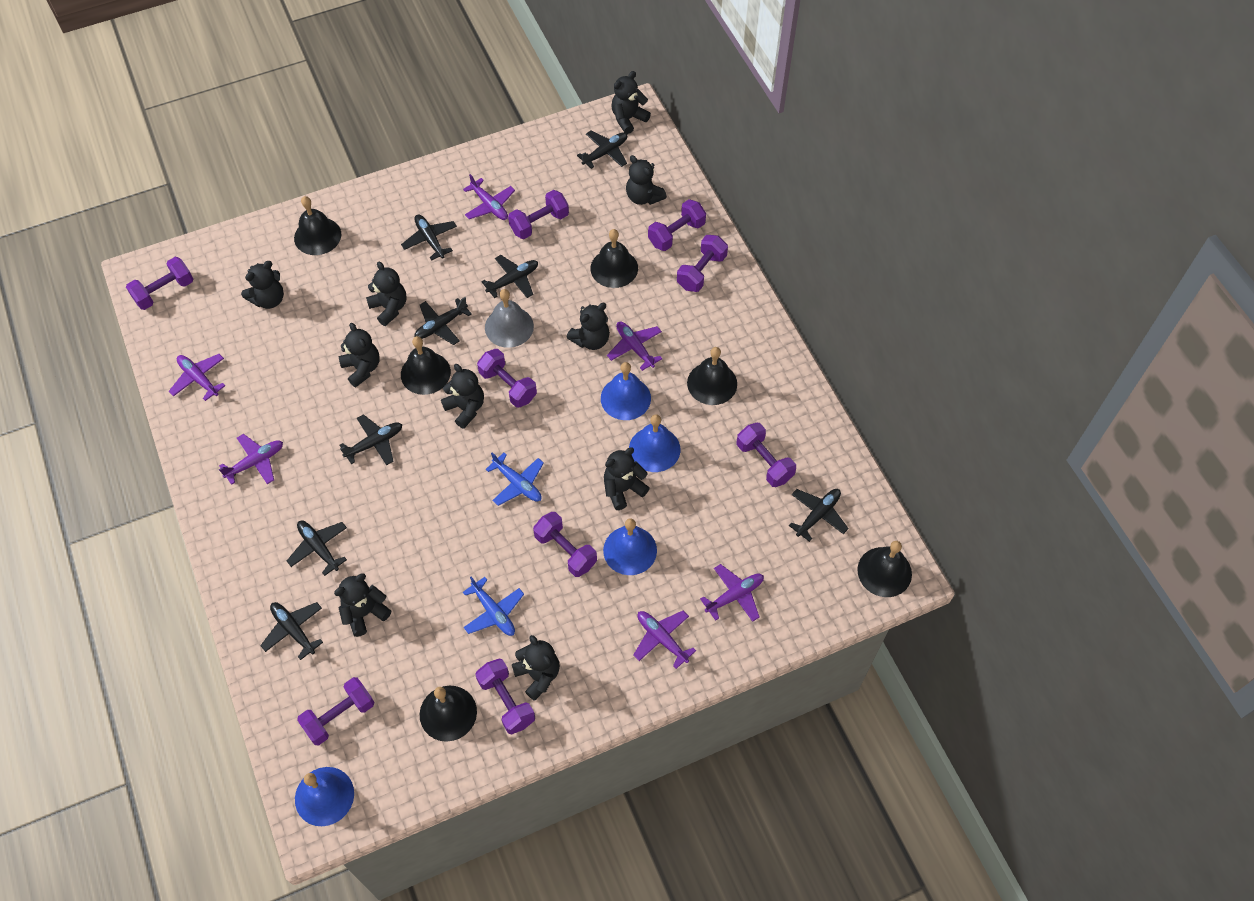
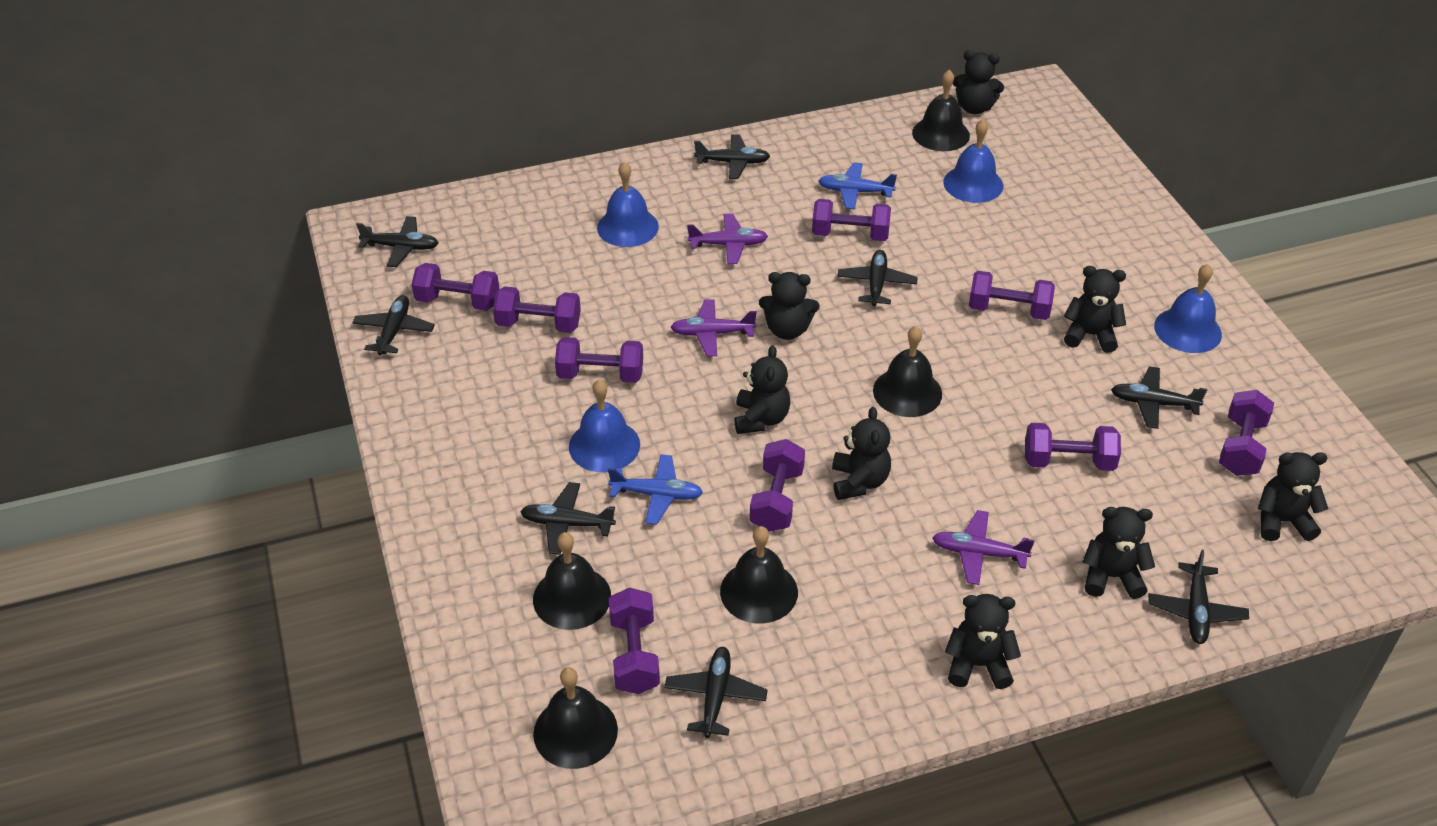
black bell: [294,196,341,255] [401,336,451,395] [420,686,477,742] [590,229,638,288] [687,347,737,405] [857,541,912,597] = 6 -> [533,532,611,630] [533,667,618,769] [720,526,798,624] [873,326,942,417] [912,70,970,151] = 5
black teddy bear: [241,261,284,309] [334,573,391,637] [339,323,379,388] [366,262,407,326] [441,364,484,429] [512,635,560,701] [566,303,610,350] [604,447,650,510] [611,71,651,134] [626,155,667,205] = 10 -> [735,345,791,434] [759,272,819,340] [832,407,891,500] [945,594,1021,689] [953,50,1004,114] [1064,266,1126,353] [1083,507,1155,599] [1258,452,1328,541] = 8
grey bell: [485,289,534,348] = 1 -> none = 0
purple plane: [169,354,226,401] [219,434,283,485] [463,174,515,220] [607,322,662,371] [633,611,696,669] [700,564,764,622] = 6 -> [670,299,757,357] [687,214,768,264] [932,510,1035,585] = 3

